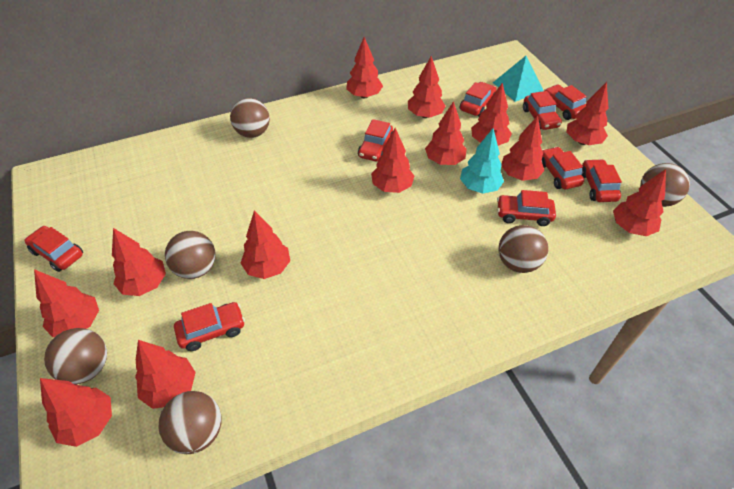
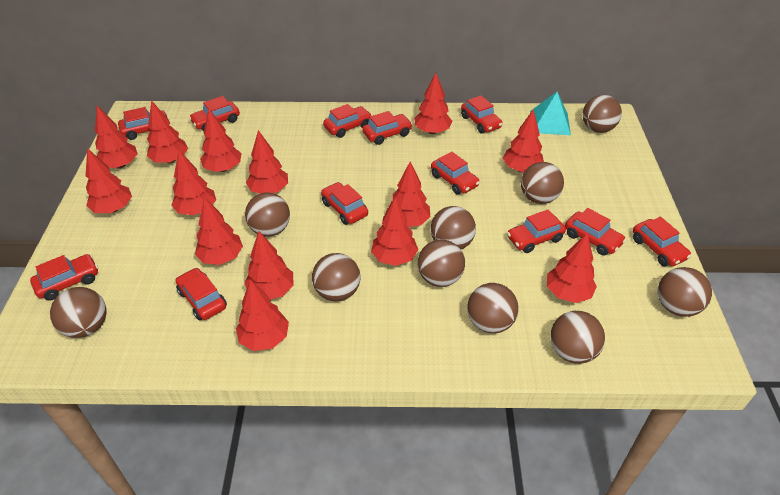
brown ball: [44,328,107,385] [158,391,222,454] [165,231,216,279] [230,98,270,138] [498,225,548,273] [640,163,690,207] = 6 -> [50,287,106,338] [245,192,290,237] [312,253,360,301] [417,240,465,287] [431,206,476,249] [467,283,519,333] [521,162,564,204] [550,311,605,364] [583,95,622,133] [658,267,712,317] = 10
red car: [24,226,83,272] [174,302,245,351] [358,119,393,161] [460,82,496,116] [497,190,556,226] [523,91,562,130] [541,147,584,189] [544,85,587,120] [582,159,622,202] = 9 -> [30,254,98,300] [118,107,169,140] [176,268,227,321] [189,96,240,131] [321,182,368,225] [323,104,372,138] [362,111,412,145] [431,152,480,195] [461,95,503,133] [507,210,566,253] [565,208,626,256] [633,217,691,266] = 12
red tree: [34,269,99,337] [40,378,112,447] [112,228,166,296] [135,340,196,409] [241,211,290,279] [346,37,383,99] [371,128,414,193] [408,56,446,118] [425,101,467,165] [471,83,512,146] [501,116,544,181] [566,82,608,145] [613,169,666,236] = 13 -> [85,148,132,213] [95,106,137,169] [147,100,188,163] [171,150,216,215] [195,197,243,265] [200,109,242,172] [236,279,289,351] [244,231,294,299] [246,130,288,194] [371,198,418,266] [386,161,430,227] [414,73,452,134] [503,109,544,172] [547,233,597,303] = 14
turquoise tree: [460,129,504,194] = 1 -> none = 0

